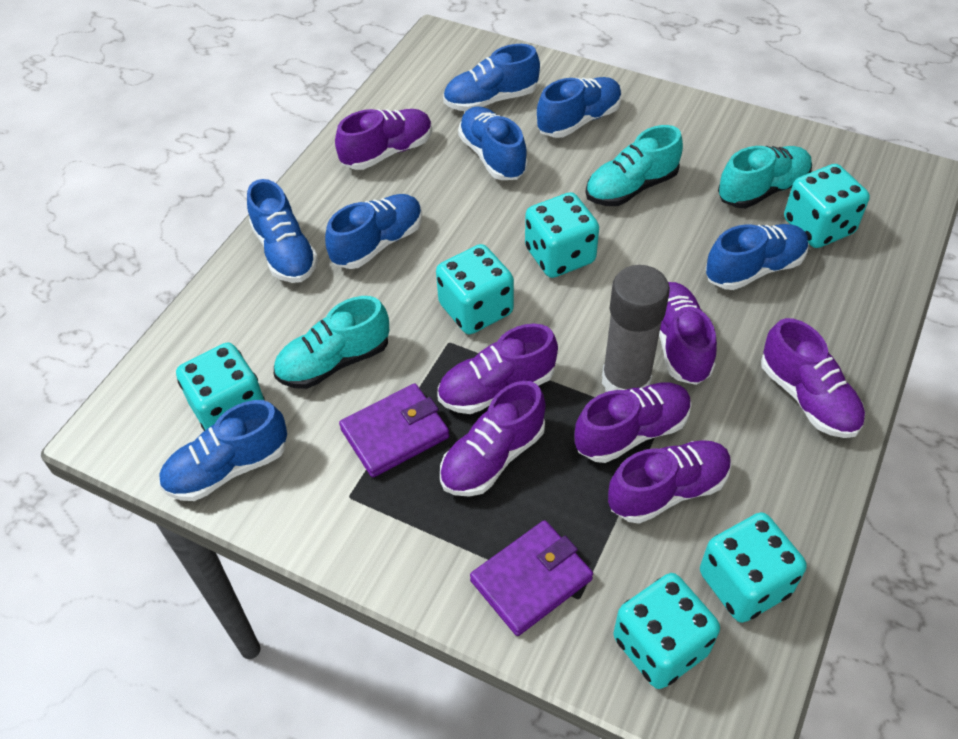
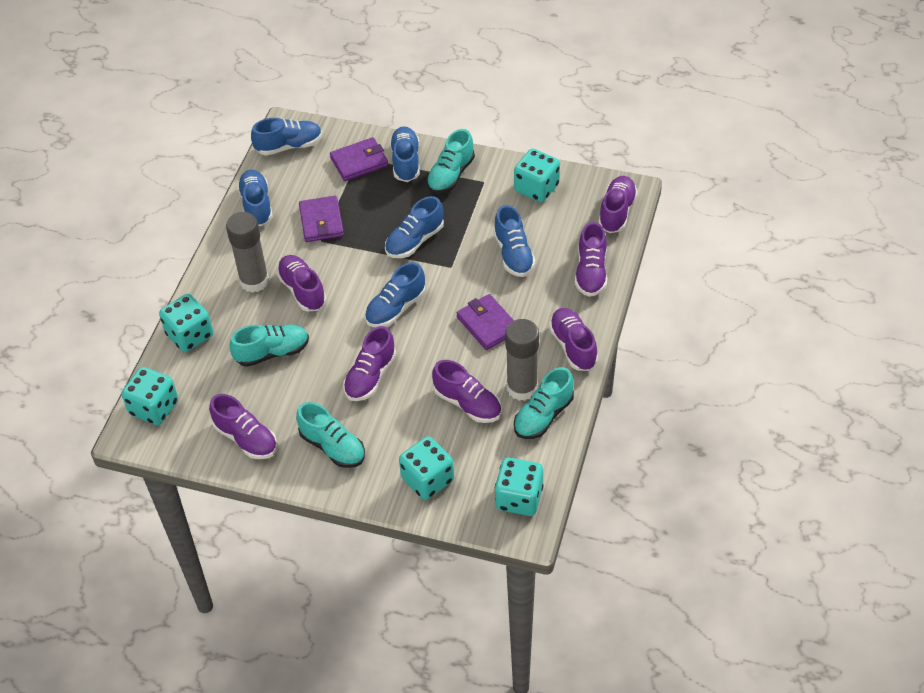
blue shoe: [159,400,287,501] [247,179,318,283] [325,194,422,269] [443,44,540,111] [458,106,528,180] [537,77,622,138] [706,224,809,290] = 7 -> [237,170,273,226] [251,118,322,156] [365,262,426,327] [385,196,444,258] [390,126,420,182] [493,205,536,277] = 6
grey glue stick: [602,265,670,392] = 1 -> [226,212,269,293] [505,319,539,401] = 2
purple wallet: [339,383,450,477] [470,520,593,636] = 2 -> [299,196,344,242] [330,137,388,181] [456,294,514,350] = 3
turquoise dice: [176,342,265,431] [436,244,514,334] [525,192,599,278] [613,573,720,689] [700,512,807,623] [784,164,870,248] = 6 -> [122,367,178,425] [159,294,213,352] [399,436,454,500] [495,458,543,516] [514,149,560,202] = 5
turquoise shoe: [274,296,389,389] [585,125,683,206] [718,146,812,208] = 3 -> [230,325,309,367] [296,402,365,468] [427,129,475,194] [514,367,574,439] = 4

